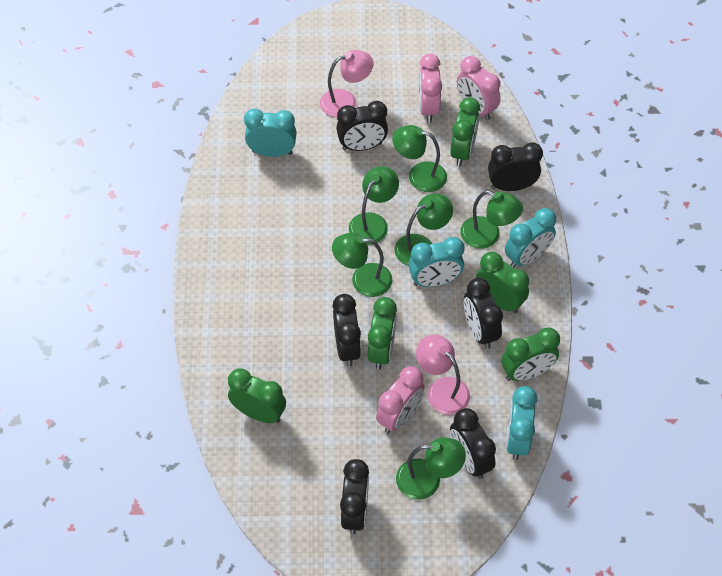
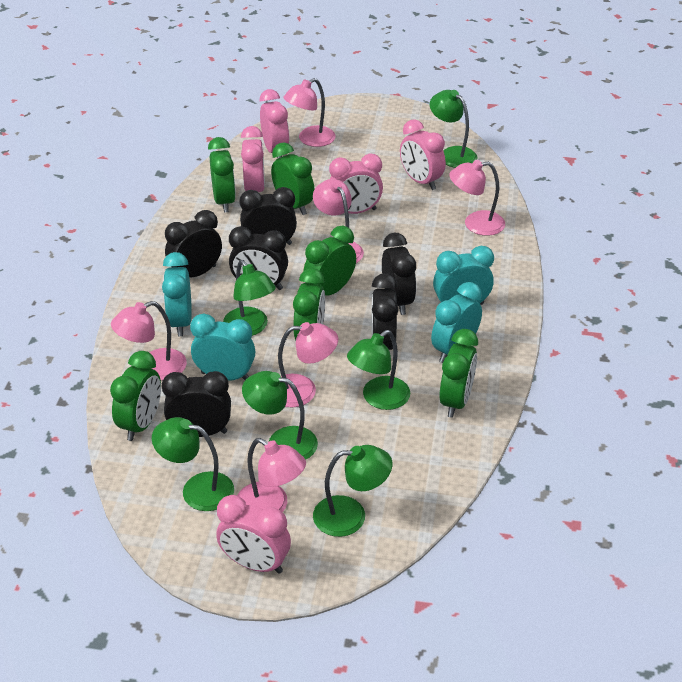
green clock: [228,368,286,423] [368,297,397,370] [450,97,480,166] [476,252,529,314] [501,327,560,381] = 5 -> [110,351,161,441] [208,137,236,213] [271,143,315,215] [293,268,325,341] [303,226,356,296] [439,329,478,418] = 6
pink clock: [376,366,424,434] [418,54,442,123] [457,56,501,120] = 3 -> [216,495,291,574] [241,126,265,192] [260,89,289,158] [329,154,383,214] [400,119,446,190] = 5
pink lamp: [320,50,373,117] [416,334,470,415] = 2 -> [111,301,187,380] [237,438,306,512] [278,322,338,408] [283,78,336,147] [313,179,364,263] [449,160,505,236] = 6

